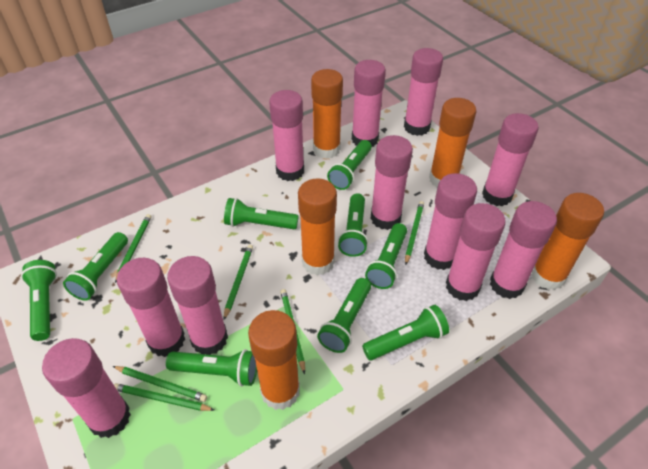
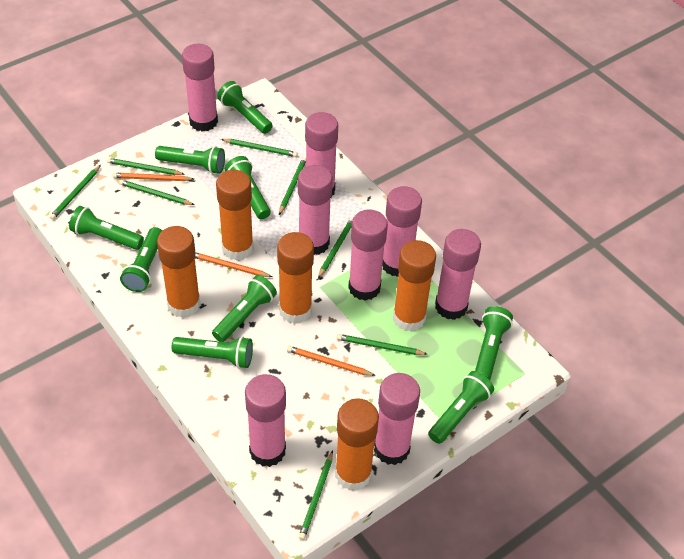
green pencil: [113,366,207,402] [114,383,214,411] [115,214,151,283] [224,245,253,320] [280,289,305,374] [405,201,424,265] = 6 -> [50,165,101,220] [107,158,185,175] [119,180,194,205] [221,139,298,157] [279,157,306,215] [299,451,333,540] [318,218,353,278] [337,334,427,355] = 8
orange pencil: none = 0 -> [112,173,194,181] [195,252,272,277] [287,346,376,376] = 3
pink glue stick: [42,338,131,438] [117,258,185,357] [167,256,228,355] [269,90,304,181] [352,60,386,147] [370,135,413,230] [404,48,443,136] [424,173,477,270] [446,203,506,301] [482,113,539,206] [490,201,557,299] = 11 -> [182,44,218,132] [245,374,286,467] [298,165,333,255] [305,112,338,198] [348,210,388,301] [374,373,420,465] [382,186,422,277] [435,229,481,320] = 8

